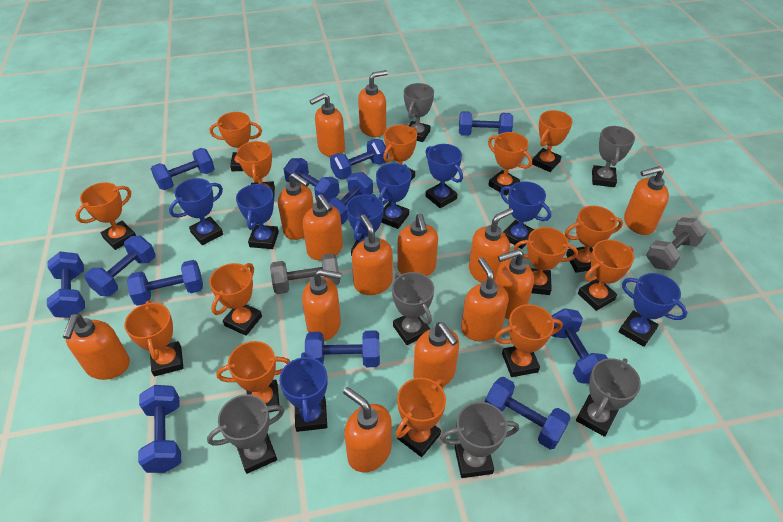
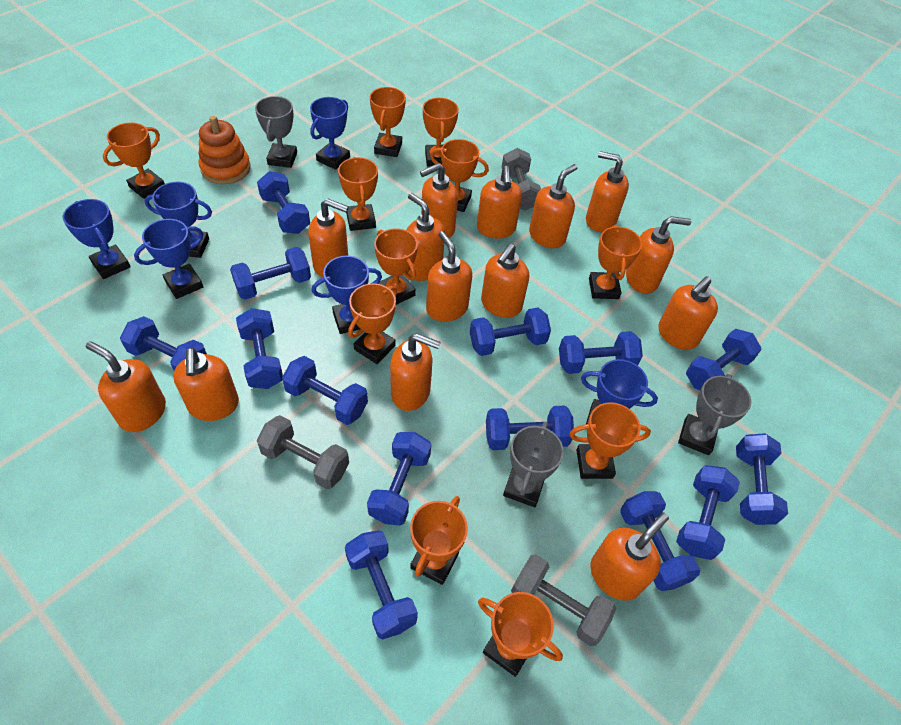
blue dumbbell: [47,252,85,318] [84,236,156,296] [127,260,203,306] [138,385,181,473] [151,148,215,190] [284,158,340,199] [305,330,380,367] [326,172,373,224] [330,139,388,180] [459,111,513,136] [485,377,571,449] [551,308,608,384] = 12 -> [120,316,207,370] [230,247,311,300] [236,308,283,389] [257,171,310,234] [282,356,368,425] [345,530,418,640] [367,432,431,526] [470,307,551,356] [486,405,574,450] [559,331,643,374] [620,491,700,591] [676,465,740,560] [686,329,762,390] [736,433,788,525] = 14
blue trophy: [169,178,223,245] [236,183,279,249] [279,352,328,432] [346,194,384,256] [376,163,411,229] [426,144,463,208] [500,181,551,249] [619,273,688,347] = 8 -> [63,199,131,279] [134,219,203,299] [145,182,212,258] [310,97,350,170] [312,256,382,334] [581,359,658,424] = 6
grey dumbbell: [270,253,340,294] [646,217,707,271] = 2 -> [257,415,349,489] [502,148,541,210] [511,554,616,646] = 3
grey trophy: [207,394,285,474] [392,272,434,345] [404,83,434,142] [441,402,519,478] [576,358,641,437] [592,126,635,187] = 6 -> [255,96,297,168] [503,422,564,507] [678,374,751,455] = 3
orange stacking toy: none = 0 -> [198,116,251,184] = 1
orange trophy: [75,182,136,250] [124,301,183,376] [209,263,262,336] [210,112,262,171] [216,341,291,412] [237,141,275,197] [383,125,417,180] [395,378,446,457] [488,132,532,196] [495,304,563,377] [514,227,578,295] [532,110,573,172] [565,206,623,273] [578,240,634,311] = 14 -> [103,122,165,199] [338,157,378,231] [348,283,397,364] [370,87,406,157] [374,228,418,305] [410,496,468,585] [423,98,459,166] [430,139,489,212] [478,592,563,677] [569,402,651,479] [589,225,642,299] = 11

